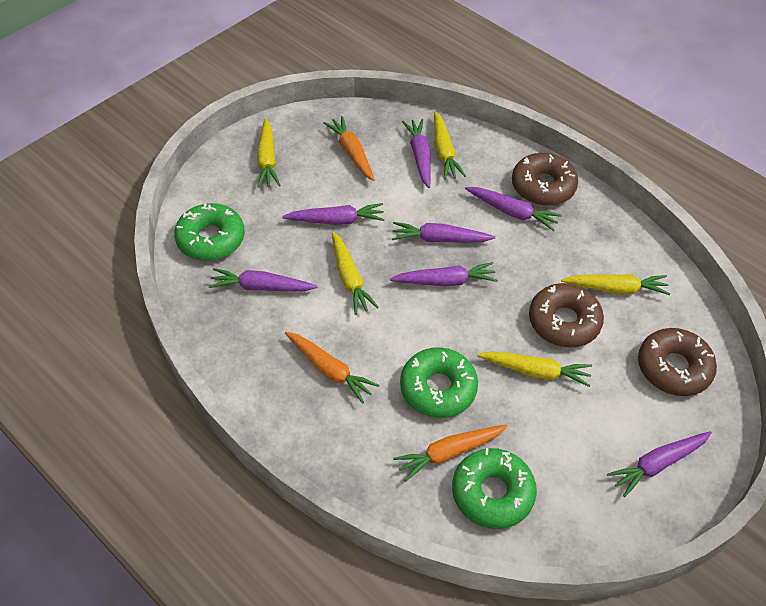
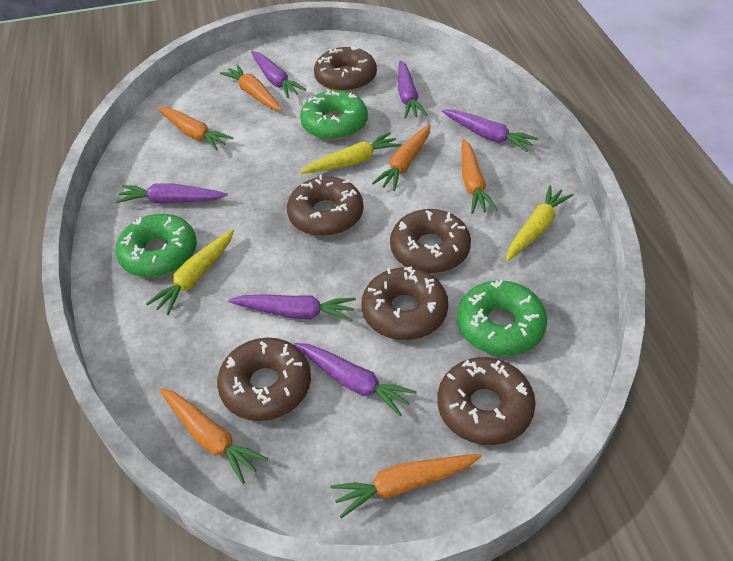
brown donut: [512,153,578,206] [529,283,604,347] [638,328,717,396] = 3 -> [217,338,311,421] [287,175,364,236] [314,46,377,92] [362,266,448,340] [390,209,471,273] [438,357,536,445] = 6
orange carrot: [285,332,379,404] [323,116,375,181] [393,425,508,482] = 3 -> [157,107,233,151] [159,388,268,484] [220,64,282,111] [330,454,482,518] [372,124,430,191] [462,139,498,214] = 6
purple carrot: [209,268,317,292] [282,203,385,225] [390,262,497,287] [392,222,495,243] [402,119,431,188] [465,187,562,231] [607,431,712,497] = 7 -> [116,183,228,204] [228,294,356,322] [251,51,306,98] [293,343,417,417] [398,60,428,119] [442,109,538,152] = 6
yellow carrot: [257,118,280,188] [332,232,379,315] [434,111,466,179] [477,351,592,387] [561,274,670,295] = 5 -> [146,229,234,315] [300,132,401,174] [506,185,574,261] = 3

